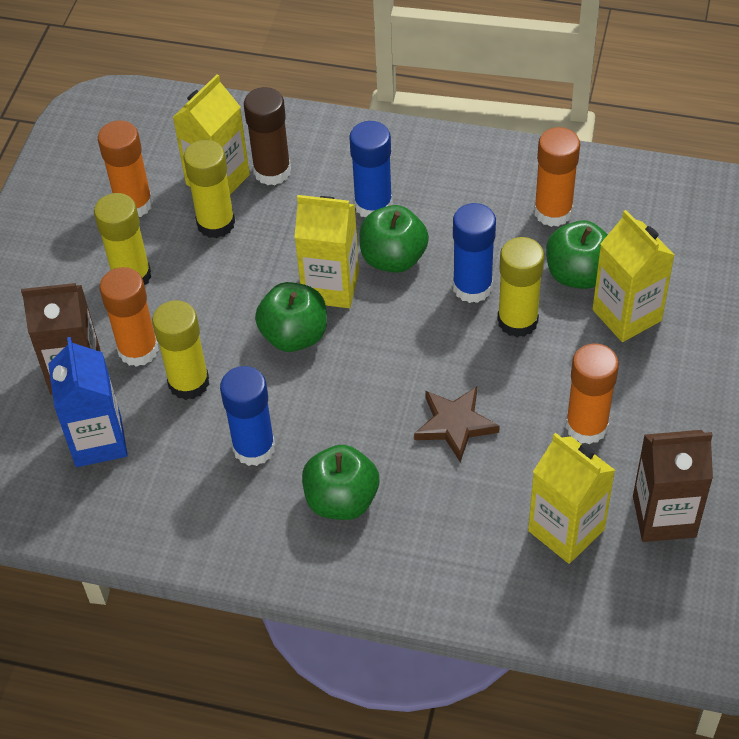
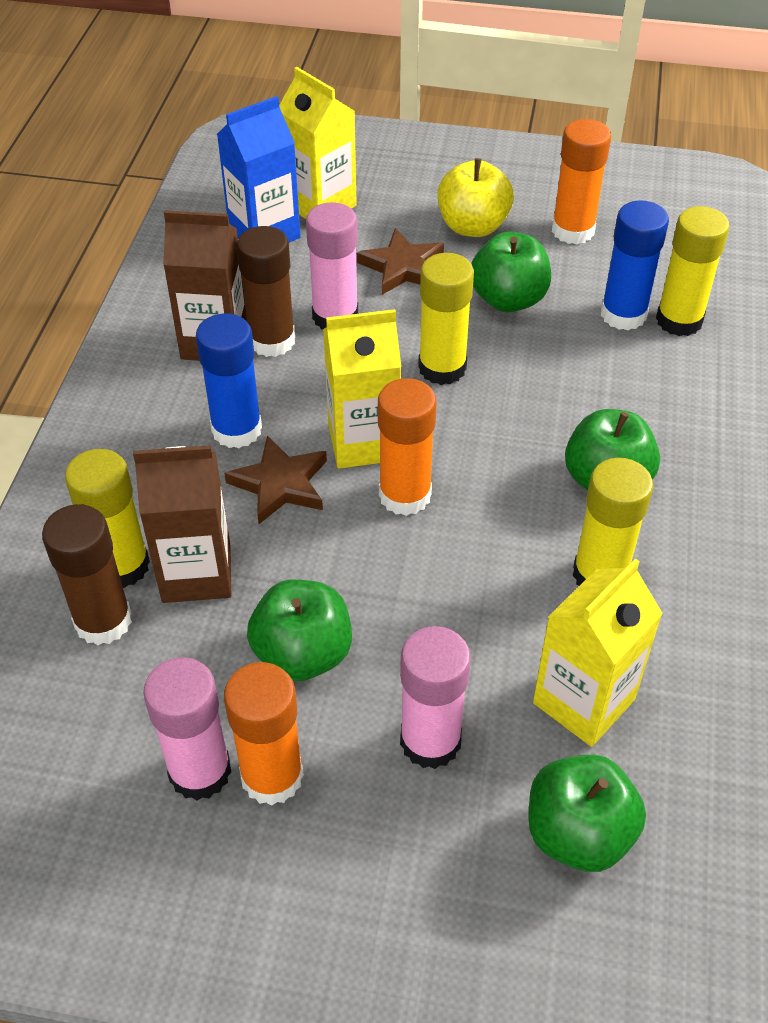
blue glue stick: [220,366,275,466] [349,121,393,218] [453,203,496,303] = 3 -> [196,313,262,448] [601,200,669,330] = 2
brown glue stick: [244,87,291,185] = 1 -> [42,504,132,645] [237,226,295,357] = 2
brown star: [414,387,500,462] = 1 -> [224,435,327,524] [357,228,444,295] = 2
orange glue stick: [98,120,153,217] [100,267,159,367] [534,127,580,227] [566,343,619,445] = 4 -> [224,662,304,806] [378,378,437,516] [552,119,611,245] = 3
pink glue stick: none = 0 -> [143,657,231,800] [306,202,358,330] [400,626,471,769] = 3
yellow apple: none = 0 -> [437,158,514,237] = 1
yellow carton: [173,74,250,194] [294,195,359,308] [528,433,615,564] [593,210,674,342] = 4 -> [279,67,357,219] [323,309,401,469] [533,559,663,747] = 3

